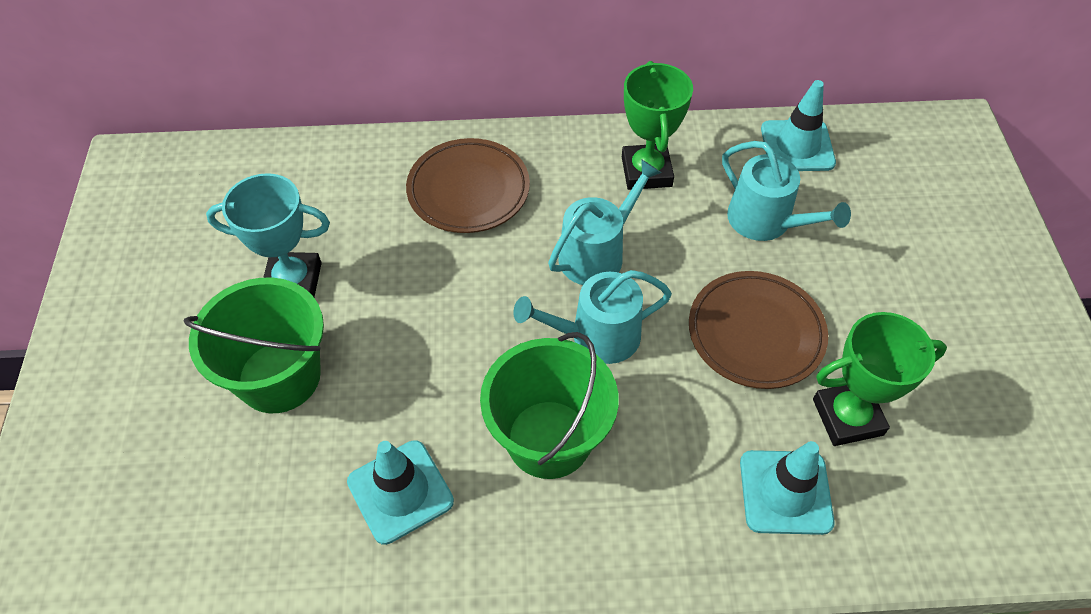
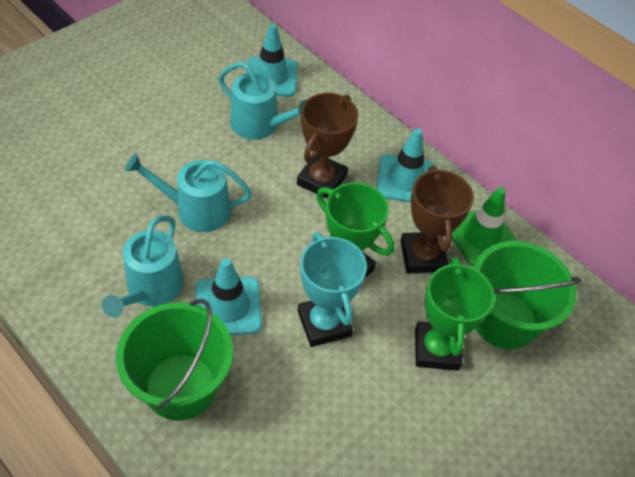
brown plate: [406,138,530,233] [689,271,828,389] = 2 -> none = 0
brown trophy: none = 0 -> [297,93,358,199] [400,166,474,274] = 2
green traffic cone: none = 0 -> [452,187,517,266] = 1

